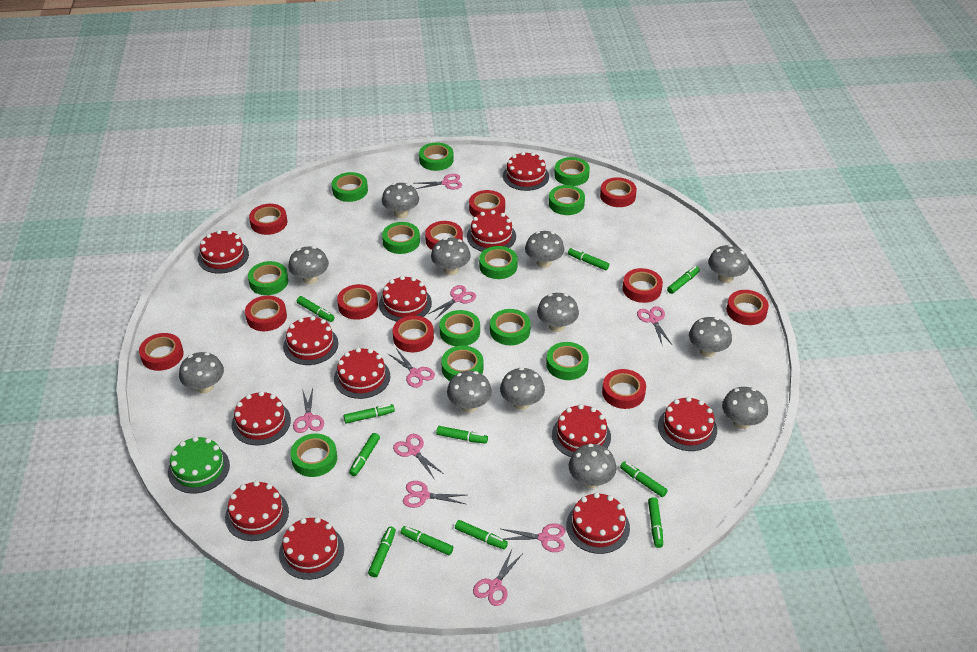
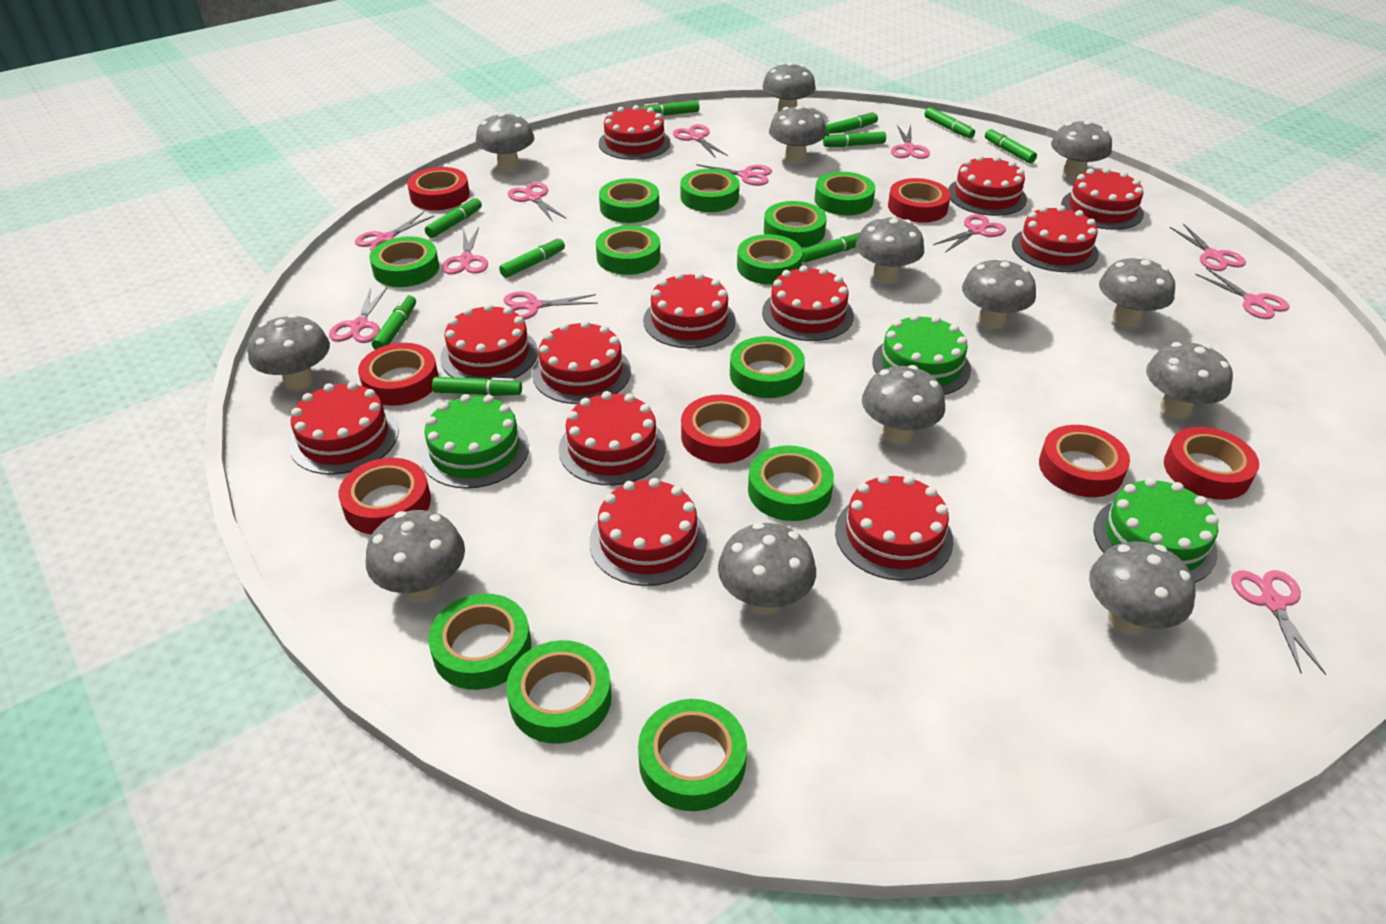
green cake: [168,436,230,494] = 1 -> [420,394,529,489] [872,314,971,395] [1094,478,1219,583] = 3
green marker: [297,296,335,322] [344,404,395,424] [349,433,380,476] [368,526,396,577] [401,526,453,555] [436,426,488,444] [455,520,508,549] [568,248,609,270] [620,461,668,497] [648,497,663,548] [667,266,700,294] = 11 -> [372,295,416,350] [425,197,482,238] [432,377,522,396] [499,237,565,278] [641,101,699,116] [802,231,860,263] [823,131,886,147] [825,111,878,136] [925,107,975,138] [985,128,1037,163] = 10
grey mushroom: [179,352,224,393] [288,246,329,284] [382,183,419,218] [431,238,471,275] [447,371,492,413] [500,367,545,410] [525,231,564,268] [537,293,579,332] [569,444,617,488] [689,317,732,357] [708,245,749,283] [722,387,768,429] = 12 -> [248,314,330,390] [366,510,465,600] [476,112,534,171] [718,522,816,614] [762,62,816,113] [769,105,826,163] [856,216,924,283] [862,365,945,444] [962,258,1036,329] [1051,120,1112,179] [1089,541,1195,634] [1099,256,1175,327] [1146,342,1233,418] = 13
pink scissors: [293,388,324,433] [388,350,435,388] [393,434,444,478] [403,481,466,508] [414,174,462,190] [428,285,476,319] [473,550,523,606] [502,523,565,552] [637,306,672,345] = 9 -> [329,288,387,343] [355,212,434,251] [442,227,488,274] [503,292,598,320] [508,182,567,222] [673,124,728,158] [696,164,772,186] [891,125,930,159] [933,214,1006,253] [1170,223,1246,271] [1195,268,1290,319] [1231,570,1326,675] = 12
red tape: [139,333,184,371] [245,296,287,331] [249,204,287,235] [337,284,378,320] [393,316,434,352] [425,221,463,250] [469,190,505,217] [600,177,637,207] [602,369,646,409] [623,268,663,303] [727,290,769,325] = 11 -> [338,458,431,534] [358,343,439,406] [407,167,470,210] [681,395,761,464] [888,178,951,223] [1039,425,1130,497] [1164,427,1259,500] = 7

